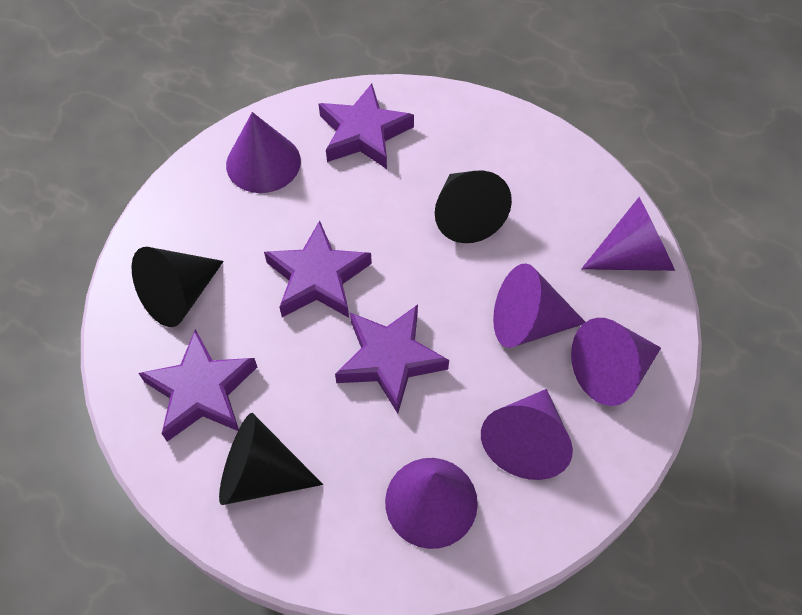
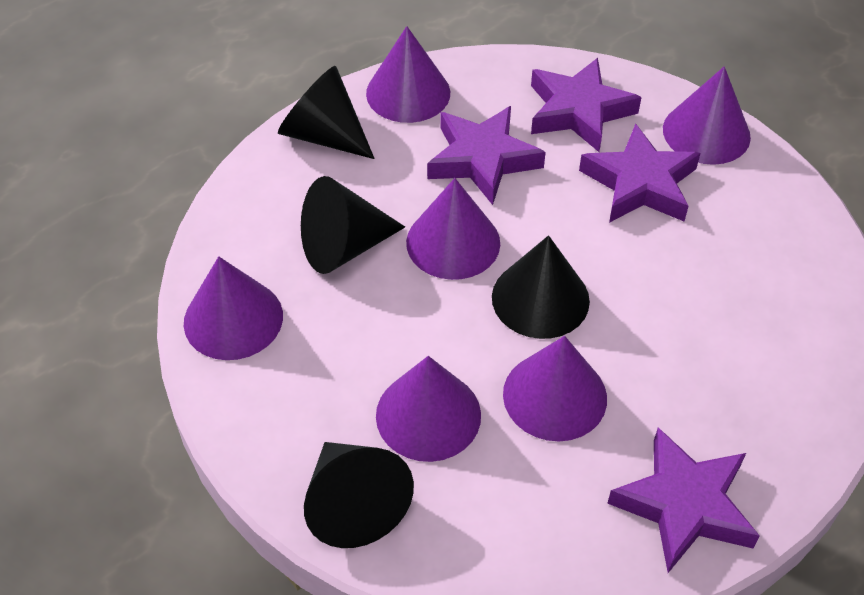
black cone: [132,247,224,327] [219,413,323,505] [435,171,512,243] = 3 -> [278,66,375,159] [301,176,405,274] [304,442,414,548] [492,235,590,339] = 4

